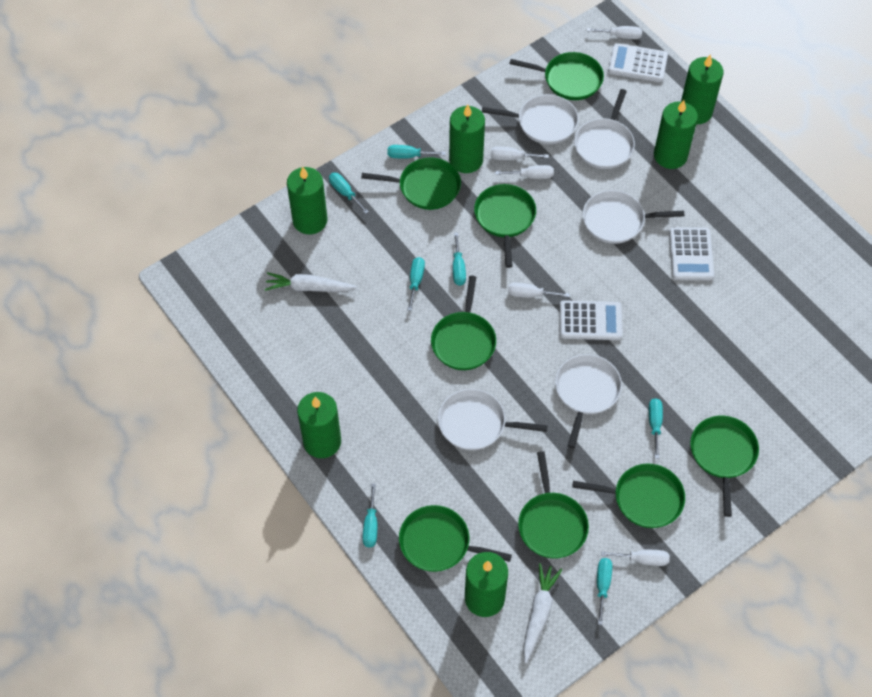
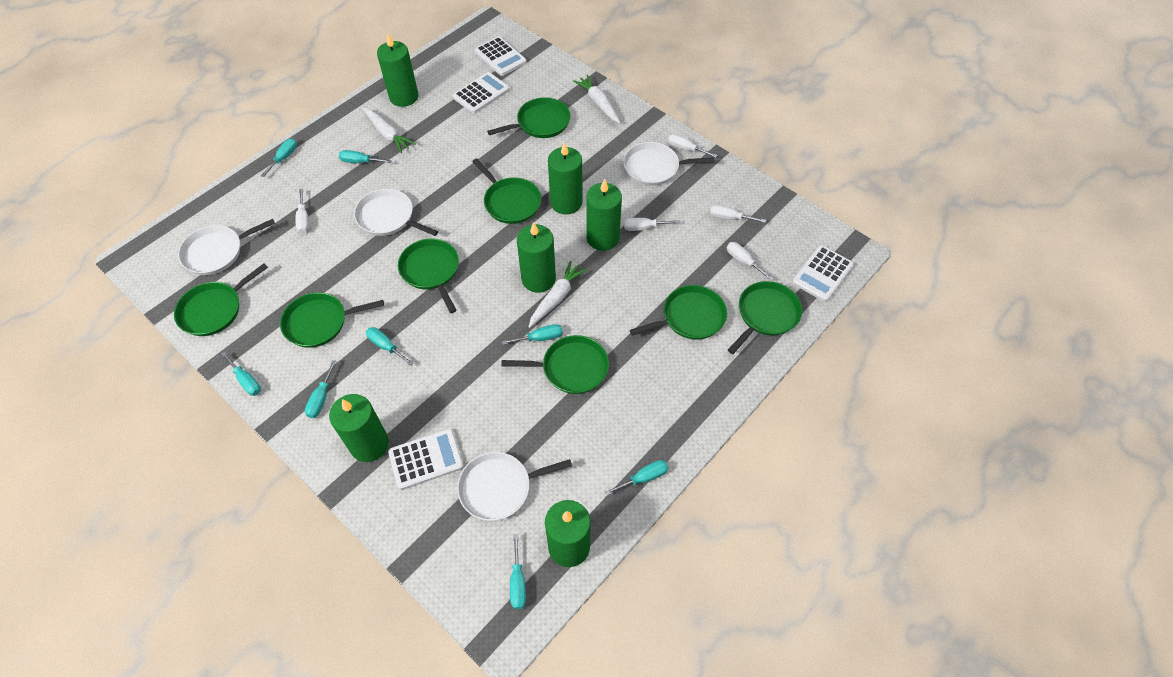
turquoise screwdriver: [329,173,369,214] [363,484,377,548] [388,145,446,159] [408,257,425,311] [453,233,466,286] [597,558,612,625] [649,398,663,459] = 7 -> [221,351,261,396] [261,138,297,177] [305,360,337,418] [339,150,392,163] [366,327,413,366] [502,324,563,345] [510,535,526,609] [605,460,669,495] = 8
white calculator: [560,300,623,340] [608,43,668,82] [669,227,714,280] = 3 -> [388,429,464,490] [453,72,510,113] [475,37,527,76] [792,245,854,302] = 4
white carrot: [265,272,357,292] [523,563,562,663] = 2 -> [363,107,416,153] [529,260,587,328] [573,75,620,124] = 3
white pan: [438,389,548,450] [482,95,579,144] [555,354,622,448] [574,89,635,169] [582,190,684,244] = 5 -> [178,219,275,275] [354,189,438,236] [457,452,572,521] [623,142,714,186] = 4

